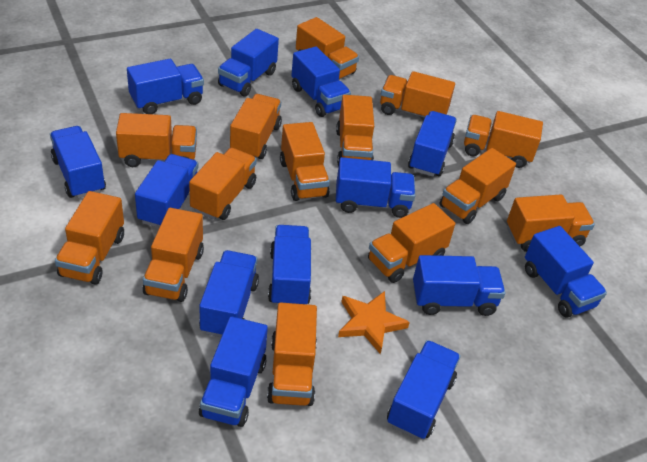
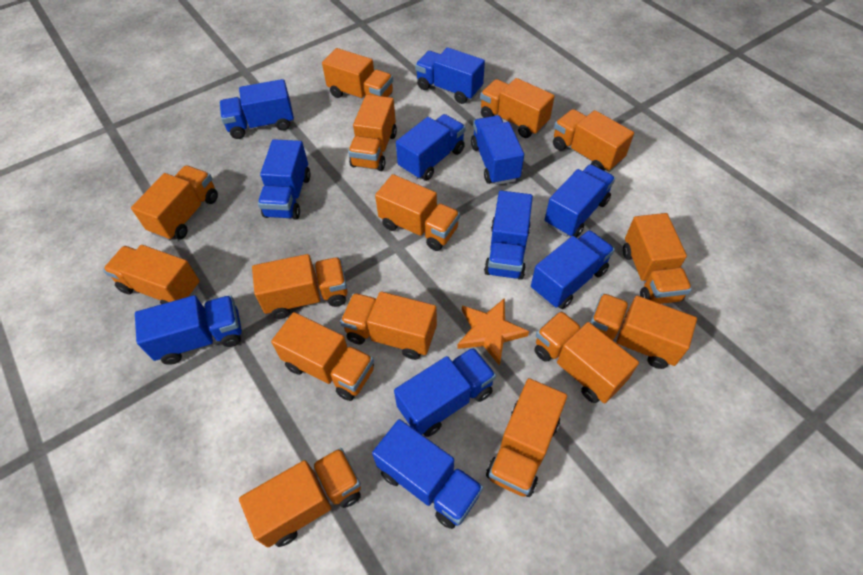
blue truck: [50,126,106,198] [127,59,204,114] [135,154,199,228] [199,250,259,337] [199,316,268,427] [218,29,279,97] [268,225,311,306] [291,46,351,117] [336,157,415,218] [387,340,461,439] [408,111,457,177] [413,255,505,316] [525,226,607,318] = 13 -> [135,295,242,365] [219,79,294,139] [258,139,311,220] [372,419,483,529] [394,347,496,437] [396,114,465,181] [415,47,485,104] [471,115,524,185] [484,191,533,280] [531,230,615,309] [545,164,615,238] = 11
orange truck: [55,191,124,285] [116,113,197,167] [143,208,204,302] [189,148,257,220] [230,94,282,159] [267,302,317,406] [280,122,330,201] [296,17,359,80] [336,95,374,166] [368,203,455,283] [380,71,455,118] [440,148,516,224] [464,111,543,168] [507,195,595,252] = 14 -> [103,245,200,304] [131,165,218,241] [239,448,361,547] [252,254,348,319] [271,312,374,401] [322,48,393,100] [340,291,437,360] [348,95,397,171] [375,174,460,251] [480,78,555,138] [486,378,567,497] [534,311,639,403] [553,109,634,172] [590,293,697,369] [623,213,692,304] = 15

